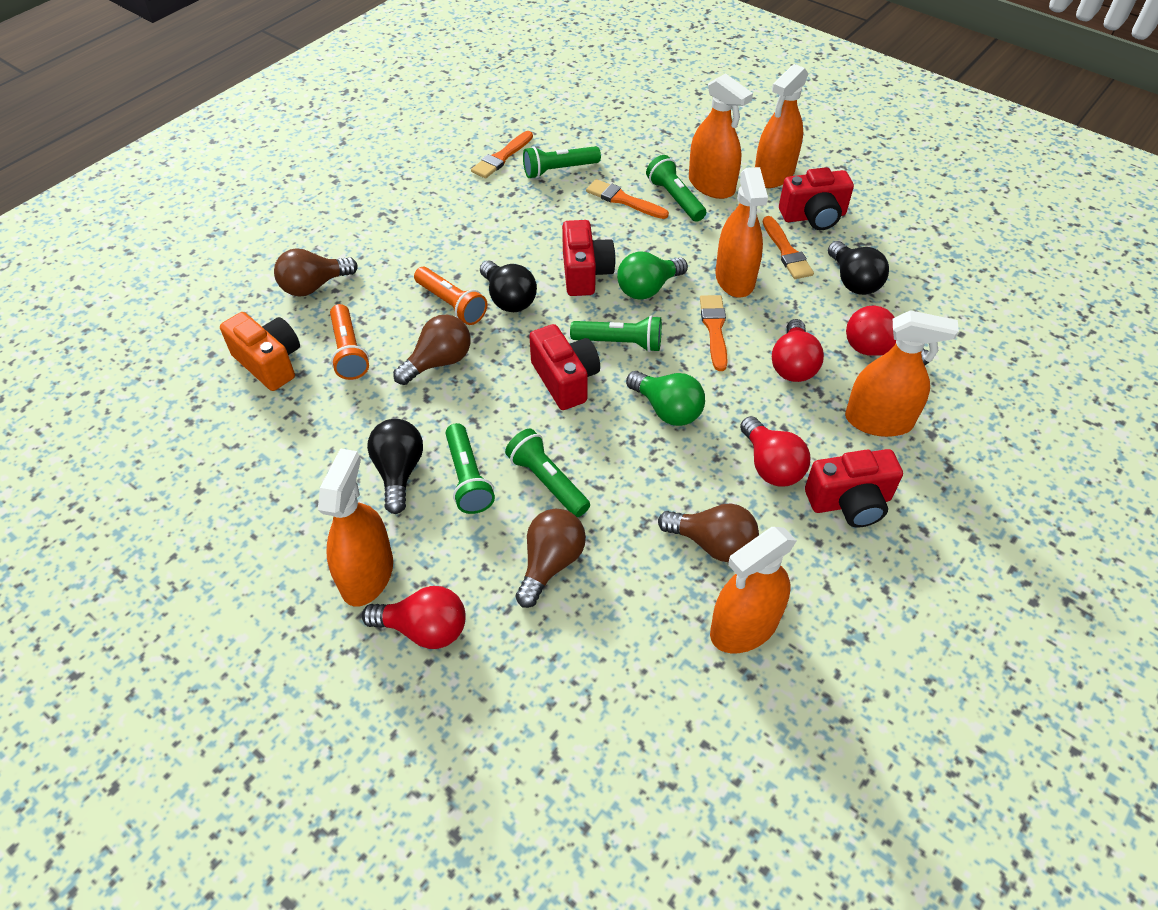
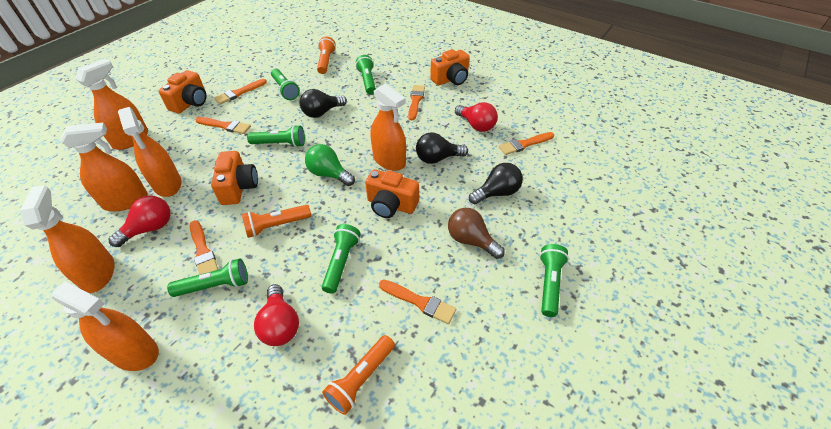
brown light bulb: [274,248,358,297] [393,315,471,385] [516,509,586,608] [658,503,759,562] = 4 -> [448,208,505,259] = 1
green flashlight: [445,423,495,514] [505,429,590,517] [523,146,601,178] [570,315,662,352] [646,155,706,222] = 5 -> [167,258,248,297] [247,125,305,147] [271,69,300,100] [322,224,360,294] [356,55,376,95] [539,244,569,317] = 6
green light bulb: [617,251,688,300] [626,371,705,426] = 2 -> [305,144,355,186] = 1
orange brush: [471,131,533,178] [586,179,669,219] [700,295,728,371] [763,216,814,279] = 4 -> [190,220,218,275] [195,117,251,134] [214,79,267,104] [379,280,456,324] [408,85,425,120] [499,132,554,155] = 6
orange camera: [220,312,300,391] = 1 -> [159,70,207,114] [211,151,258,205] [365,169,419,218] [430,49,470,85] = 4
orange flashlight: [330,304,369,380] [414,267,487,325] = 2 -> [242,205,311,238] [317,36,336,74] [322,335,395,415] = 3
red camera: [529,324,600,410] [562,220,616,296] [779,167,854,230] [805,449,903,528] = 4 -> none = 0
red light bulb: [362,586,466,649] [740,416,810,486] [772,319,824,382] [846,305,929,365] = 4 -> [108,196,171,247] [254,284,299,346] [455,102,498,132] = 3

